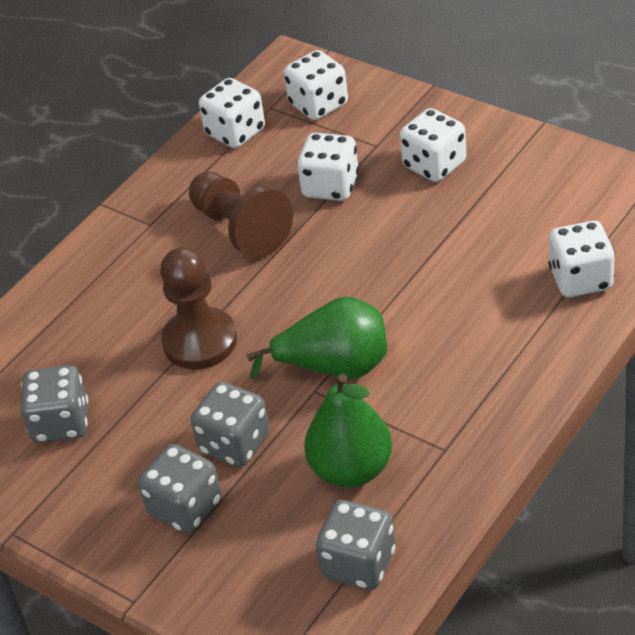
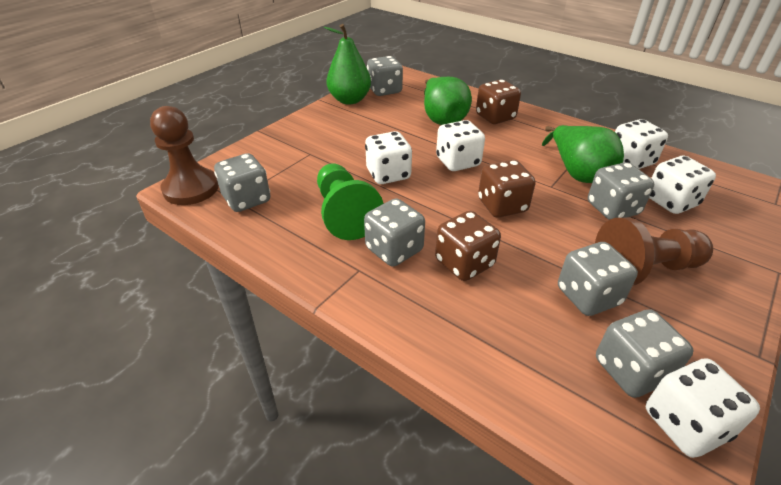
brown dice: none = 0 -> [435,211,501,281] [476,80,521,124] [478,160,536,217] = 3
green pawn: none = 0 -> [317,163,384,240] = 1
green pear: [247,296,387,379] [304,374,392,487] = 2 -> [324,24,371,105] [424,77,472,125] [542,125,624,183] = 3
grey dice: [20,365,88,443] [138,444,222,534] [191,382,270,467] [316,500,395,590] = 4 -> [214,153,271,212] [364,198,425,267] [367,56,403,96] [558,242,638,316] [588,162,654,220] [596,309,694,398] = 6

